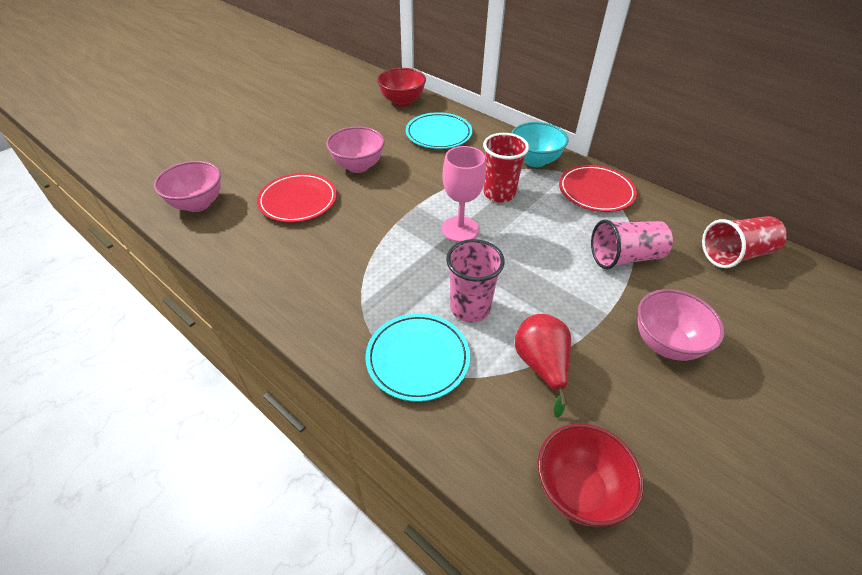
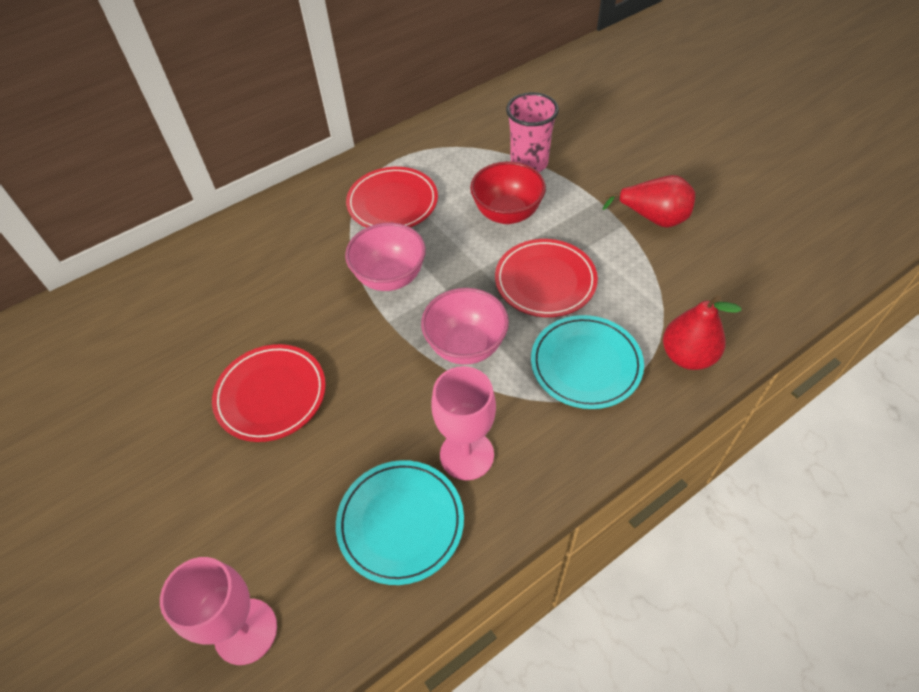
pink bowl: [154,161,221,212] [326,126,385,173] [638,289,724,361] = 3 -> [345,223,426,291] [421,288,509,365] = 2
pink cup: [446,239,505,322] [591,220,673,269] = 2 -> [506,92,559,172] = 1
pink goblet: [442,146,486,242] = 1 -> [160,557,277,665] [431,366,496,480] = 2
red bowl: [377,68,426,107] [538,423,644,527] = 2 -> [470,161,546,224] = 1
red cup: [483,133,529,203] [702,216,787,268] = 2 -> none = 0
red pear: [515,314,571,418] = 1 -> [602,175,695,228] [663,295,742,370] = 2
red plate: [257,173,337,223] [559,165,637,212] = 2 -> [212,344,326,442] [346,167,438,228] [495,239,598,317] = 3
turquoise bowl: [512,122,568,167] = 1 -> none = 0

